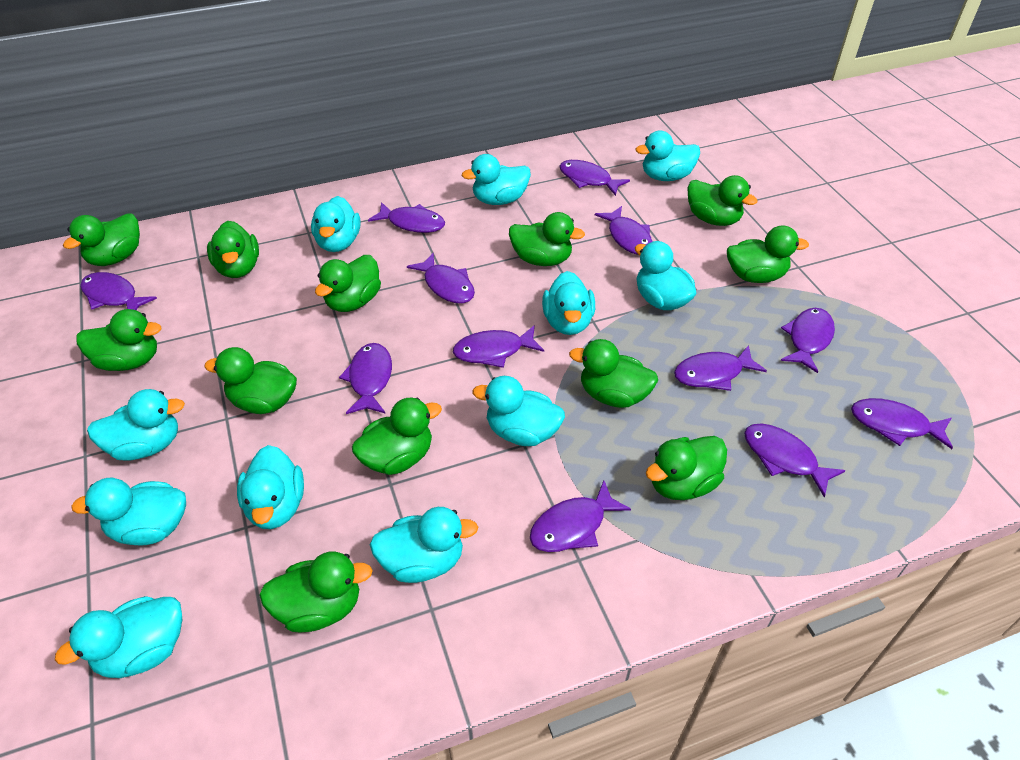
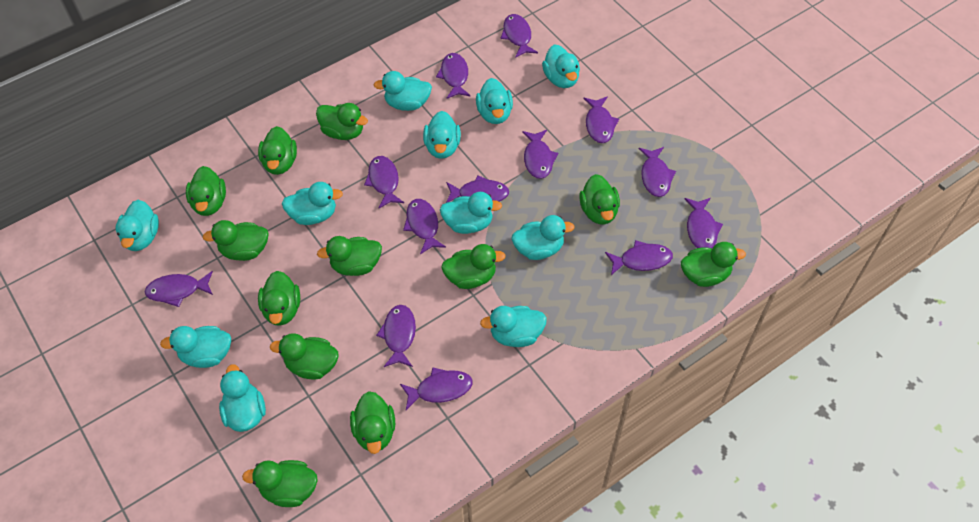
purple fish: [80,272,157,310] [339,343,392,414] [368,202,445,233] [407,253,475,303] [453,325,544,368] [530,481,631,552] [559,160,630,196] [595,206,653,255] [674,345,767,391] [744,423,846,497] [781,308,835,373] [851,398,953,449] = 12 -> [144,271,213,307] [364,156,404,208] [376,305,416,367] [400,368,473,410] [403,199,446,254] [436,53,471,99] [446,175,509,203] [501,14,538,58] [522,130,558,179] [583,96,619,143] [605,240,673,275] [639,147,676,197] [684,198,723,249] = 13

